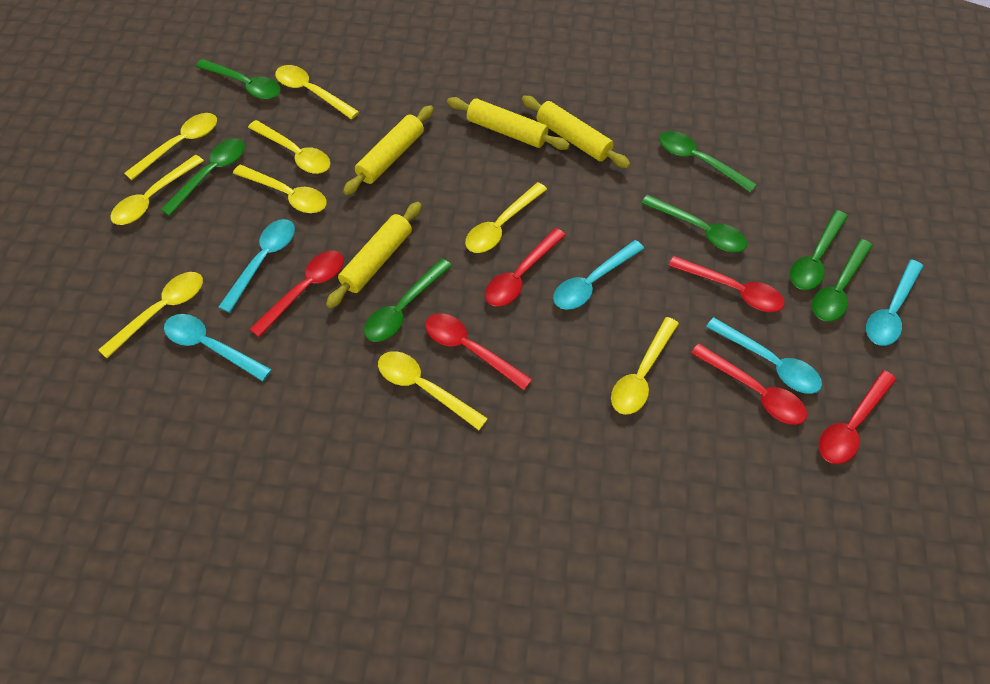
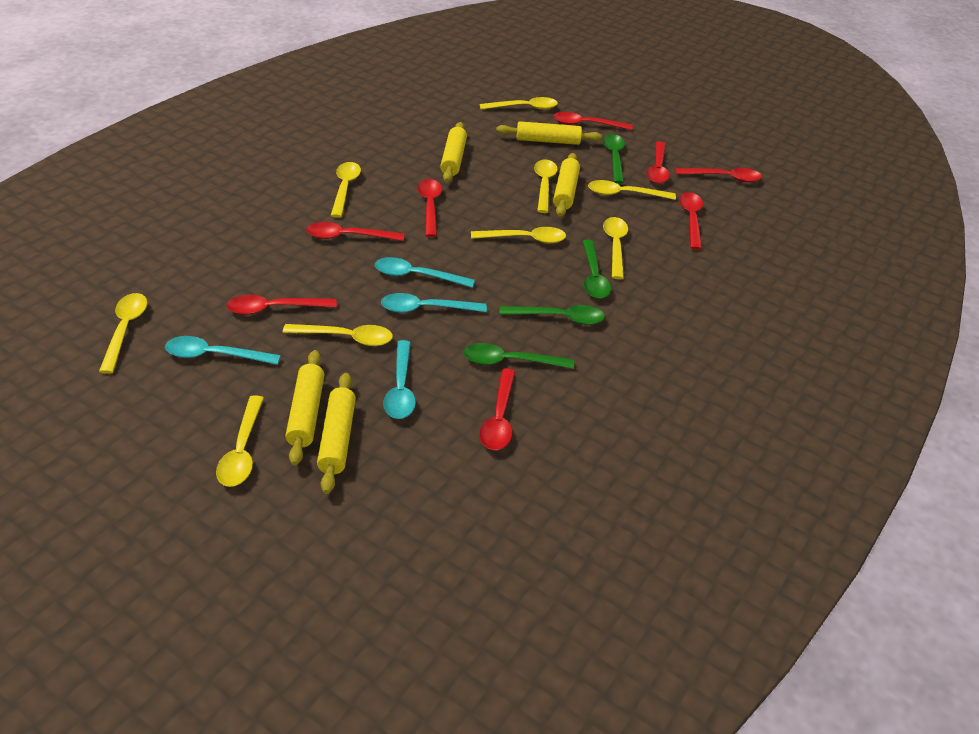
green spoon: [161,138,245,216] [196,59,281,99] [364,258,452,342] [641,195,747,252] [659,131,757,192] [790,210,848,290] [812,239,873,322] = 7 -> [464,343,574,369] [499,305,605,325] [582,240,611,299] [603,134,625,184] = 4
red spoon: [250,251,344,337] [425,314,532,390] [485,228,566,306] [668,256,785,312] [691,344,807,425] [819,370,896,464] = 6 -> [226,295,337,315] [306,222,404,241] [418,179,442,237] [479,369,515,450] [553,112,633,130] [646,141,670,184] [676,168,762,182] [679,192,703,250] = 8
turquoise spoon: [164,314,272,381] [218,219,295,313] [553,240,644,310] [706,317,822,394] [866,259,923,346] = 5 -> [165,336,281,365] [375,257,475,288] [381,293,487,313] [383,340,416,419] = 4
yellow rolling pin: [326,202,422,308] [343,105,434,195] [447,97,570,150] [522,96,630,168] = 4 -> [285,350,324,466] [317,373,356,494] [440,122,467,182] [496,121,602,145] [553,153,580,217] = 5

